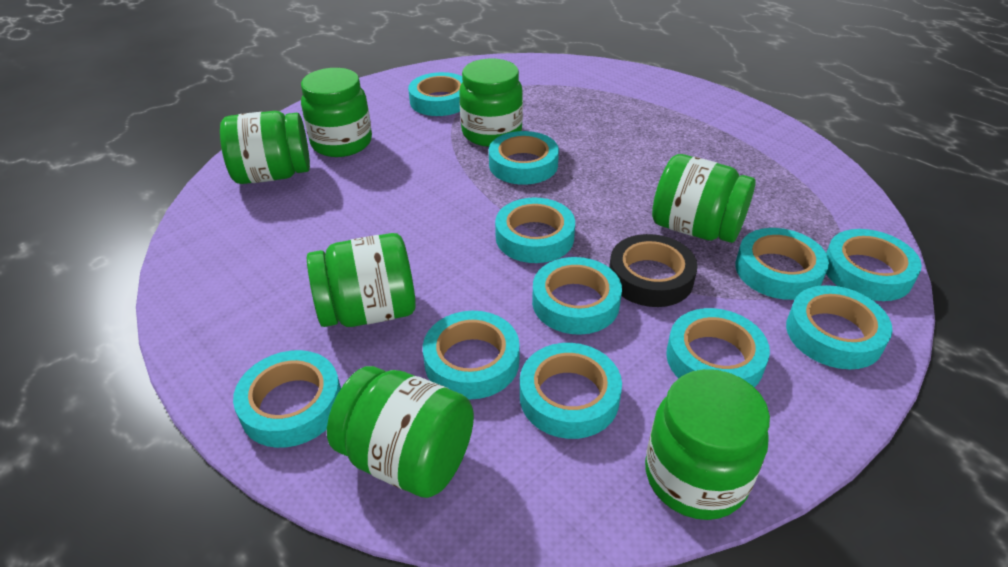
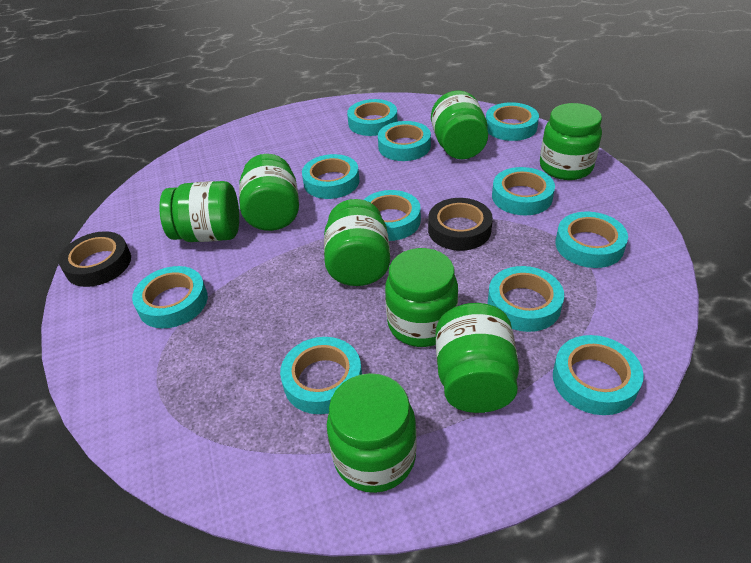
black tape: [609,234,698,307] = 1 -> [59,231,131,287] [428,198,493,251] = 2
green jar: [220,111,310,184] [301,68,372,157] [307,233,416,327] [327,366,474,498] [459,59,523,147] [645,369,770,520] [652,154,756,243] = 7 -> [159,181,239,242] [239,154,299,231] [324,199,390,286] [327,373,417,493] [385,248,458,347] [431,90,488,159] [436,303,519,413] [540,103,602,180] = 8

